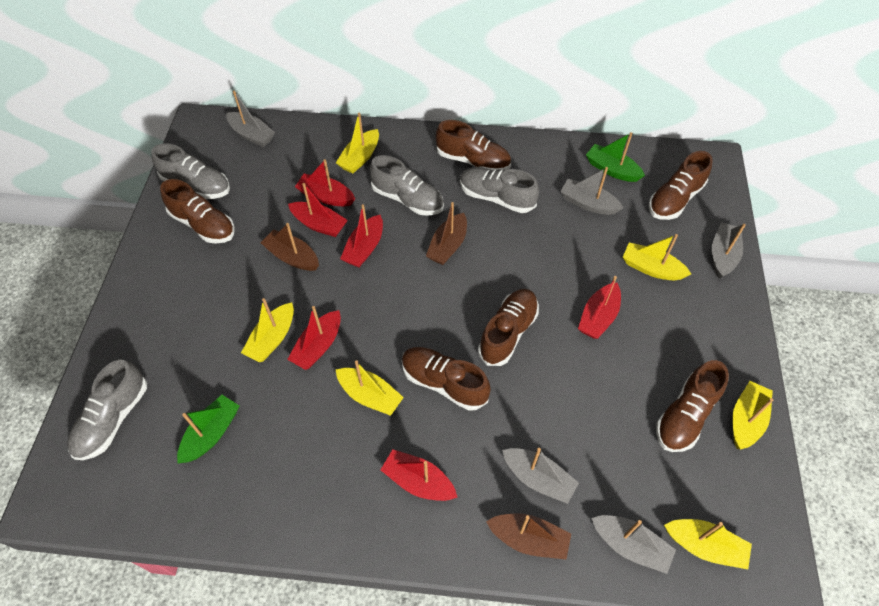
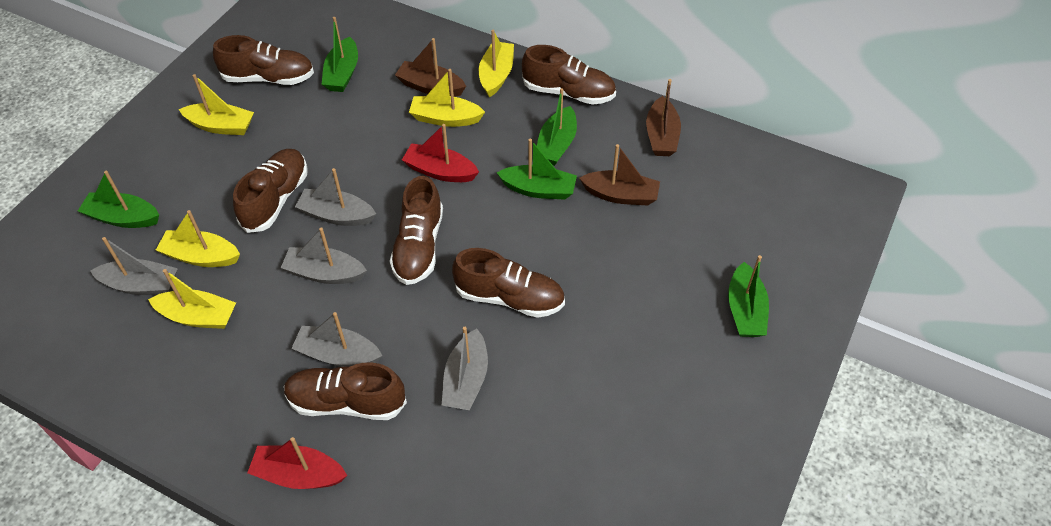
green boat: [177,395,240,463] [586,132,645,182] = 2 -> [78,171,159,228] [321,17,358,92] [497,139,577,200] [537,88,577,166] [728,255,769,337] = 5
grey shoe: [67,360,147,460] [151,143,230,199] [370,155,444,216] [460,167,539,213] = 4 -> none = 0
red boat: [287,306,341,370] [288,183,348,237] [295,159,355,206] [340,204,383,267] [381,449,458,501] [578,276,621,339] = 6 -> [247,437,348,489] [402,124,479,182] = 2
yellow boat: [241,298,294,362] [336,113,379,174] [336,360,404,416] [623,234,691,280] [664,519,752,569] [732,381,774,450] = 6 -> [148,269,236,329] [156,210,240,267] [179,74,254,135] [409,69,485,127] [479,30,514,97] = 5

